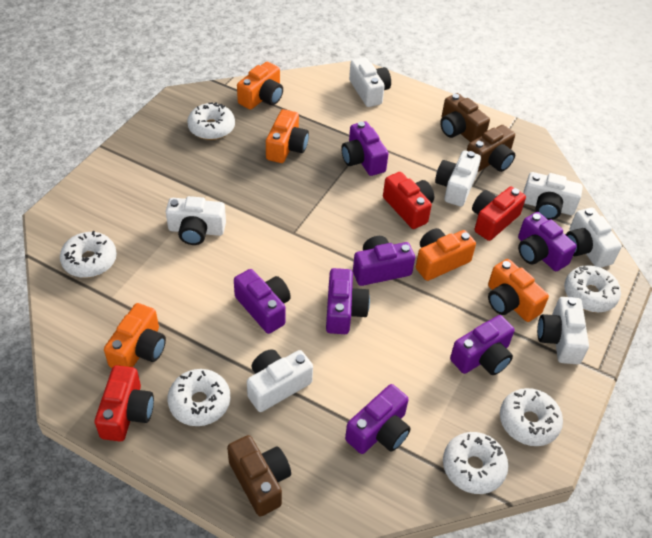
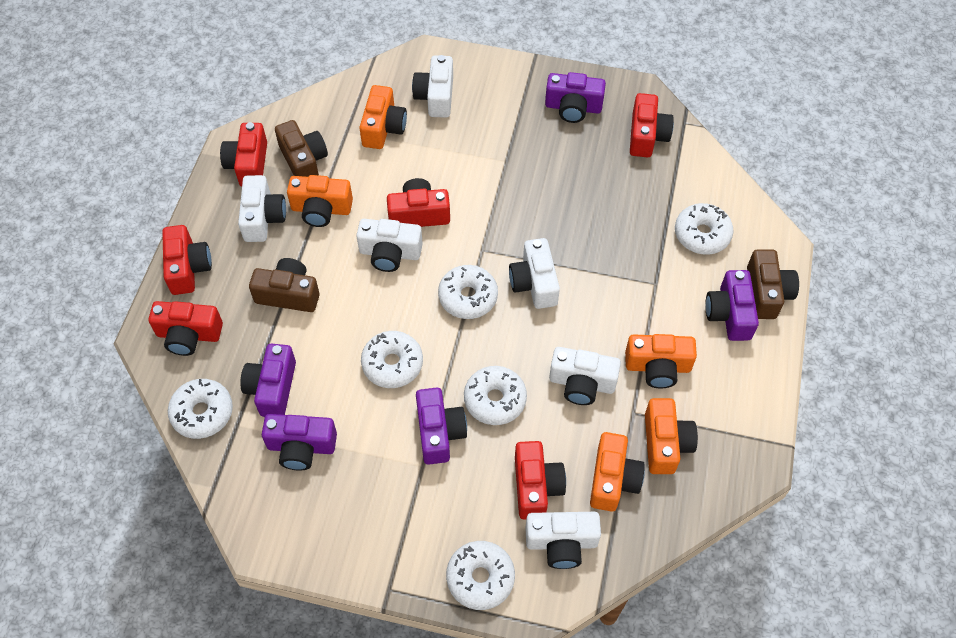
purple camera: [234,269,291,334] [326,268,370,334] [341,121,389,176] [345,384,411,454] [353,236,415,286] [450,315,515,375] [518,212,577,271] = 7 -> [240,344,296,417] [262,414,337,471] [416,388,467,465] [545,72,606,123] [705,270,759,341] = 5
red camera: [95,365,154,442] [383,172,434,229] [472,186,526,241] = 3 -> [148,301,223,356] [162,225,212,295] [220,122,267,187] [387,178,450,227] [515,441,566,520] [630,93,674,157] = 6
white camera: [166,196,226,245] [247,349,313,412] [349,58,391,107] [435,150,481,207] [523,172,583,220] [537,297,589,364] [566,208,622,268] = 7 -> [238,175,286,242] [356,219,423,272] [412,55,453,118] [509,238,560,309] [525,512,601,569] [549,347,621,405] = 6

